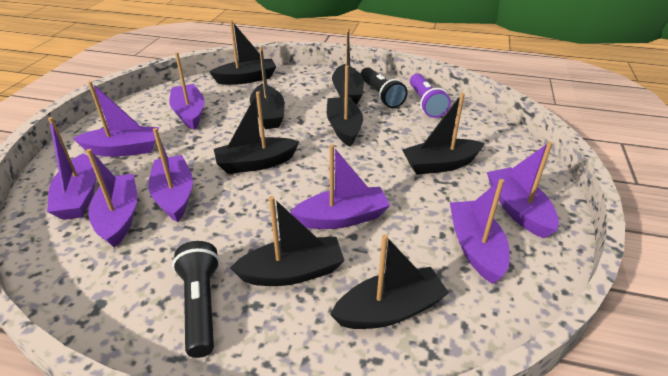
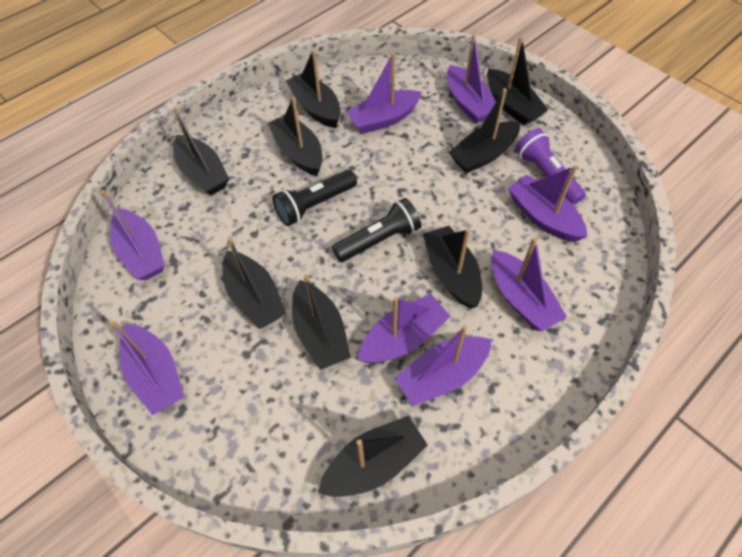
black boat: [209,20,276,85] [214,91,300,174] [230,196,345,286] [250,46,284,129] [327,65,363,146] [330,234,449,329] [332,28,364,105] [402,93,485,175] = 8 -> [173,107,229,195] [222,237,286,329] [268,97,323,176] [286,50,341,128] [292,274,351,370] [318,416,428,497] [423,226,482,308] [449,88,520,173] [487,36,548,125] = 9

